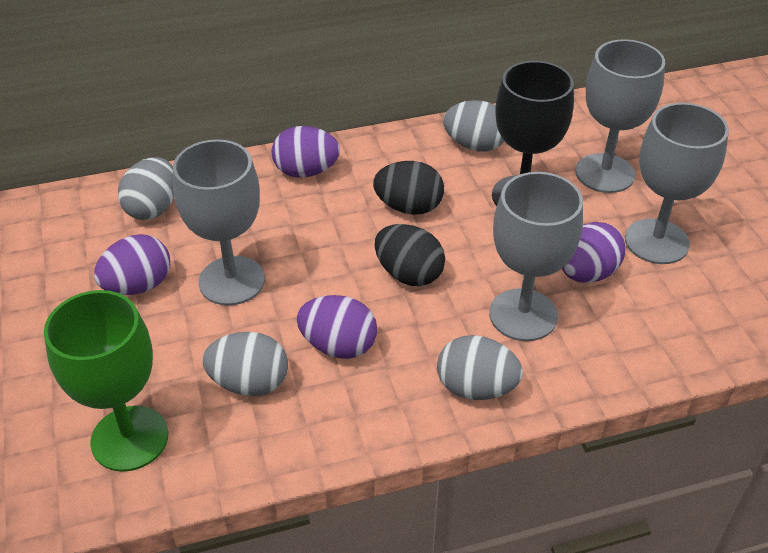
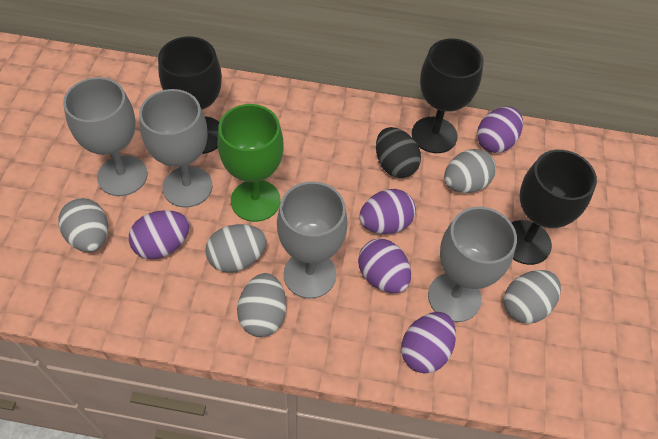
black egg: [373,161,444,215] [374,224,445,286] = 2 -> [376,127,421,178] = 1
black goblet: [492,61,574,206] = 1 -> [158,37,222,154] [412,38,483,153] [511,150,597,265] = 3
grey egg: [118,157,174,220] [202,332,288,396] [437,335,523,400] [443,100,504,152] = 4 -> [58,198,108,252] [205,224,267,273] [237,273,286,337] [444,149,496,193] [504,270,561,324] = 5
purple egg: [94,234,170,295] [272,126,340,178] [297,295,377,359] [562,222,626,283] = 4 -> [129,210,190,259] [358,239,411,293] [359,189,416,234] [401,312,456,373] [477,107,523,153] = 5

